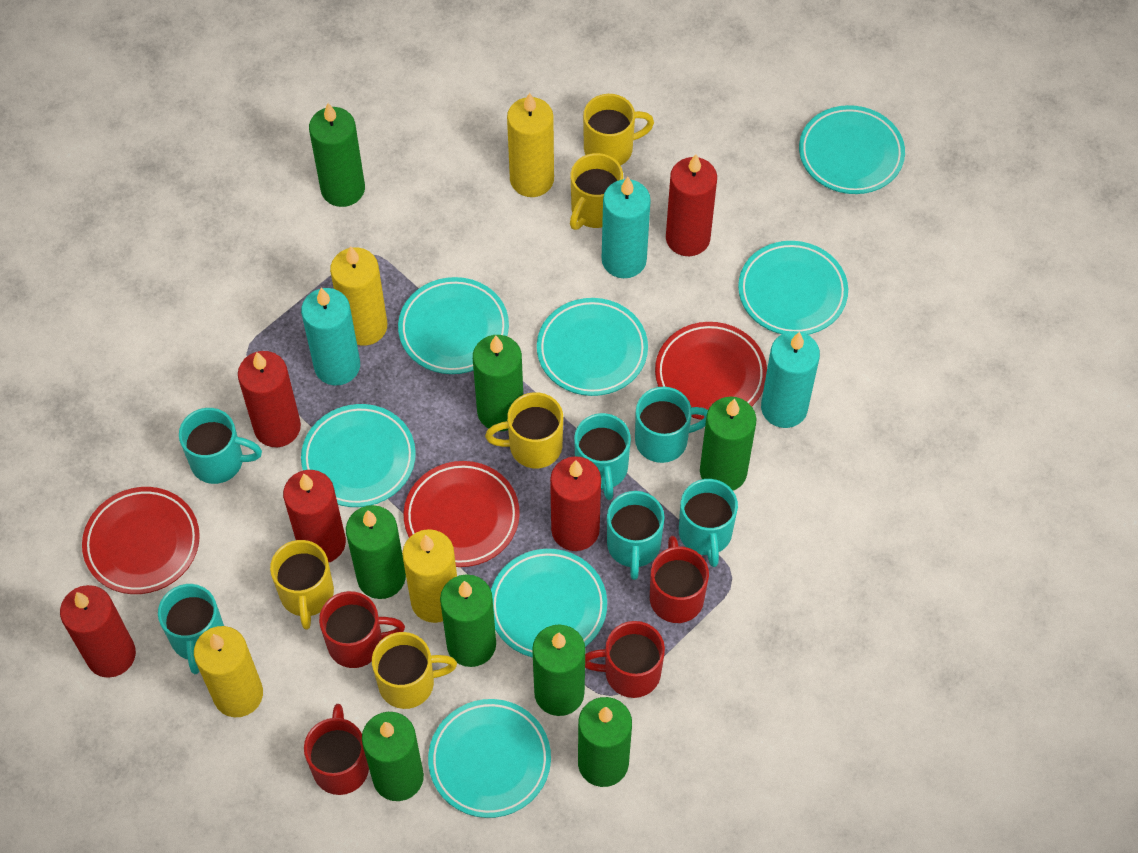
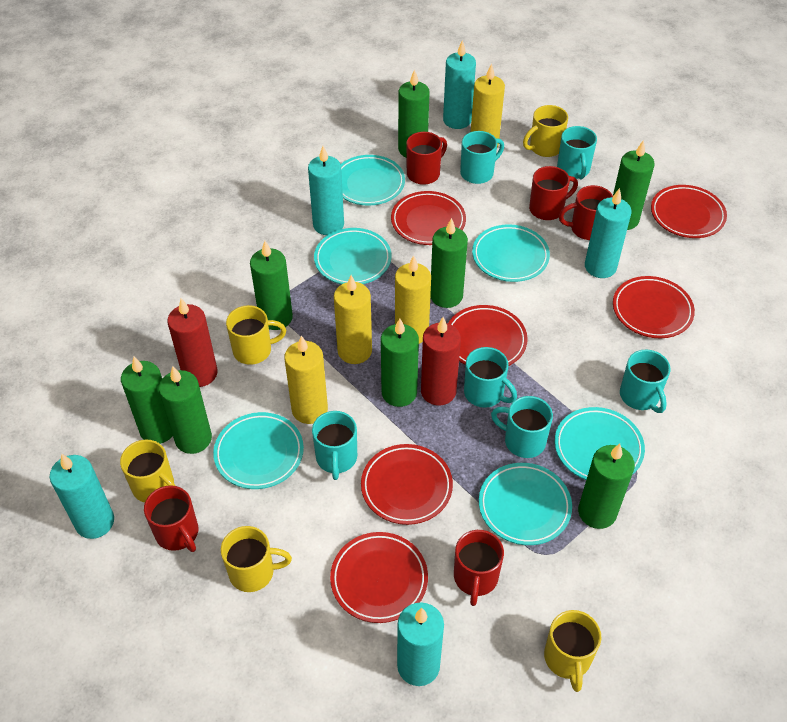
red candle: [60,585,136,678] [238,351,301,447] [283,470,346,563] [550,456,601,551] [666,154,717,256] = 5 -> [167,298,218,387] [421,317,461,406] = 2
red mug: [304,704,369,795] [319,591,405,668] [585,621,665,698] [650,536,709,623] = 4 -> [144,485,198,552] [406,132,447,185] [454,530,504,606] [529,166,578,220] [559,185,613,240] = 5
red plate: [82,487,200,594] [403,461,520,567] [655,322,767,420] = 3 -> [330,532,428,623] [361,444,453,525] [391,191,466,245] [448,305,528,366] [613,276,695,338] [651,185,727,238] = 6
turquoise candle: [301,288,360,386] [602,177,651,278] [761,331,820,428] = 3 -> [50,454,114,539] [308,146,344,235] [397,602,444,686] [443,40,476,129] [585,188,632,278] = 5
turquoise plate: [301,404,416,507] [398,277,509,374] [428,699,551,818] [491,549,607,658] [537,298,648,396] [738,241,848,335] [799,105,905,194] = 7 -> [213,412,304,489] [314,228,392,284] [341,155,405,206] [472,224,550,282] [479,463,572,545] [555,407,645,480] = 6

